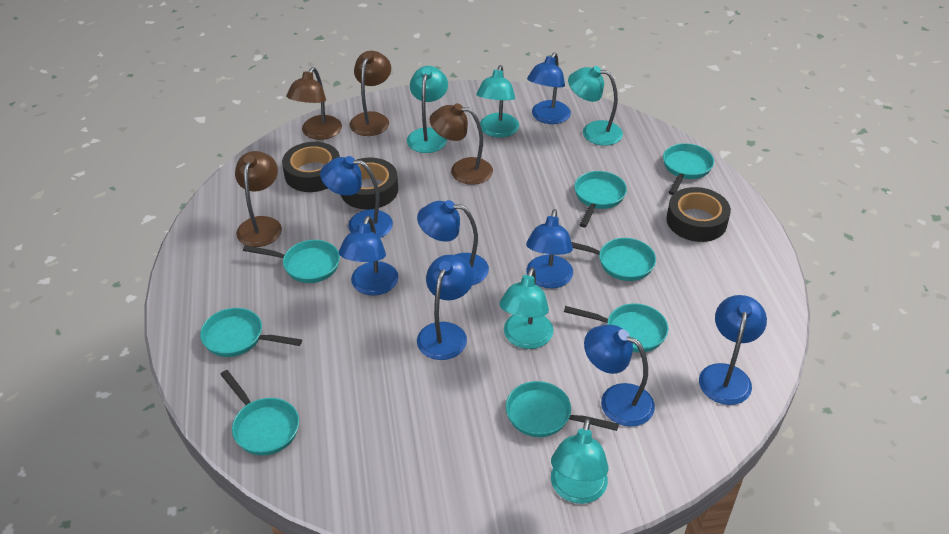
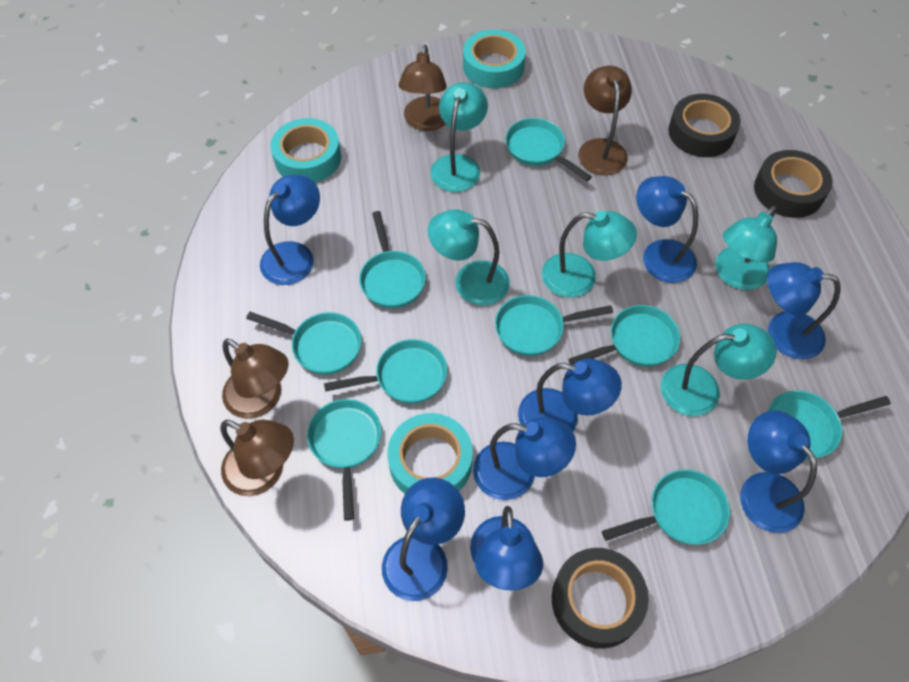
turquoise pan: [200,308,302,357] [220,370,299,456] [243,240,340,283] [506,381,619,437] [564,304,668,352] [571,238,656,281] [574,171,627,228] [663,143,714,195] = 8 -> [246,312,361,375] [307,399,381,521] [324,339,447,404] [359,211,426,308] [495,295,613,356] [505,118,592,181] [569,305,680,367] [602,469,730,545] [768,391,891,459] = 9
turquoise tape: none = 0 -> [271,118,341,183] [387,413,473,494] [463,29,526,88] = 3

